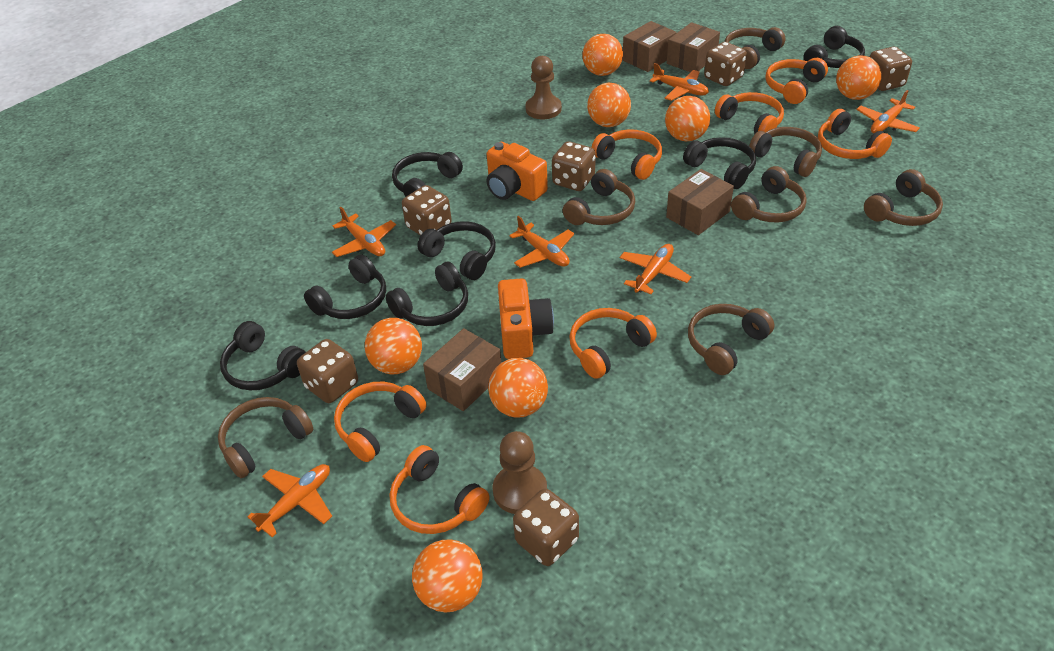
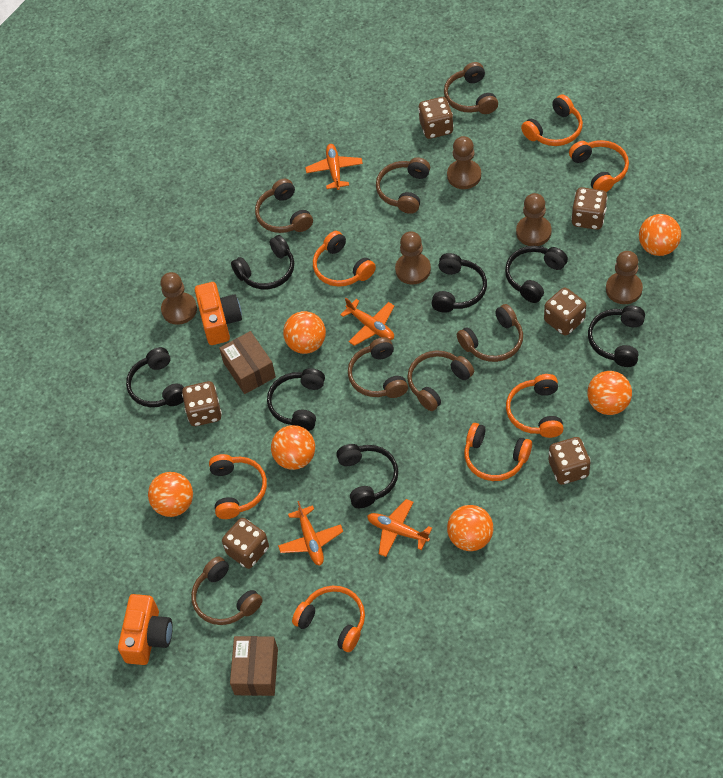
brown box: [423,328,501,411] [623,21,677,72] [666,169,734,235] [667,22,720,72] = 4 -> [219,331,276,394] [230,636,278,696] = 2
brown pawn: [493,431,547,514] [525,56,562,119] = 2 -> [160,272,197,325] [395,231,431,285] [447,136,481,189] [516,193,552,246] [606,251,643,304] = 5
orange ball: [365,318,422,374] [412,539,483,612] [488,358,548,417] [582,34,623,76] [587,83,631,127] [665,96,710,141] [836,56,882,100] = 7 -> [148,472,193,517] [271,425,315,470] [283,311,326,354] [447,505,493,551] [587,371,632,415] [639,214,681,256] = 6
orange plane: [247,464,332,537] [332,207,396,257] [509,216,574,268] [620,244,691,294] [650,63,709,101] [856,90,920,134] = 6 -> [278,501,343,566] [305,144,363,190] [340,298,394,346] [367,499,432,557] = 4

